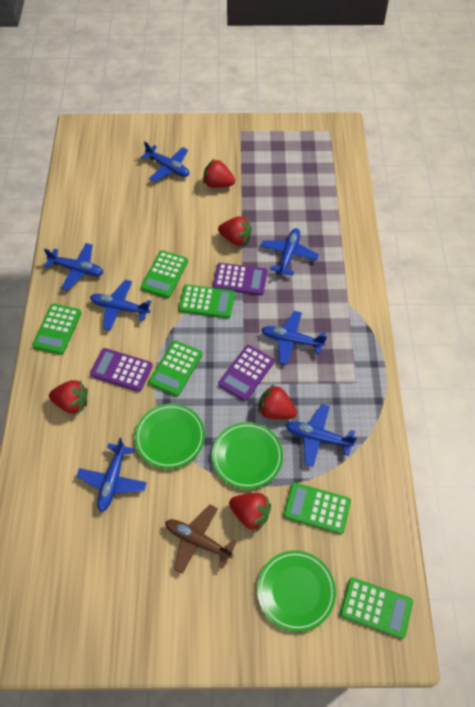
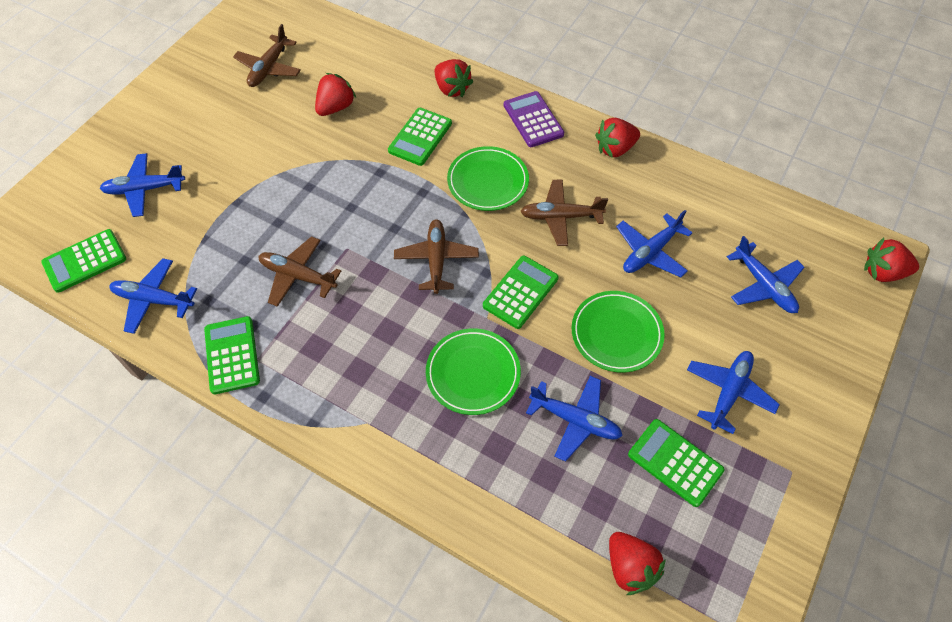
blue plane: [44,243,104,290] [76,438,147,512] [90,280,152,331] [140,142,189,182] [261,228,319,275] [261,311,327,365] [286,404,357,467] = 7 -> [100,153,185,217] [109,258,197,334] [526,376,623,462] [616,210,692,277] [687,351,780,434] [727,236,805,313] = 6
brown plane: [165,505,237,574] = 1 -> [233,24,301,87] [259,236,341,307] [394,219,479,294] [520,180,608,246] = 4
green calculator: [32,304,81,355] [141,250,188,298] [149,340,202,396] [179,285,235,318] [283,482,351,534] [340,578,413,639] = 6 -> [41,229,126,293] [204,316,260,394] [388,108,452,166] [483,256,559,329] [628,419,725,507] = 5
purple calculator: [90,348,153,392] [213,263,267,295] [218,345,274,401] = 3 -> [504,91,564,147] = 1

